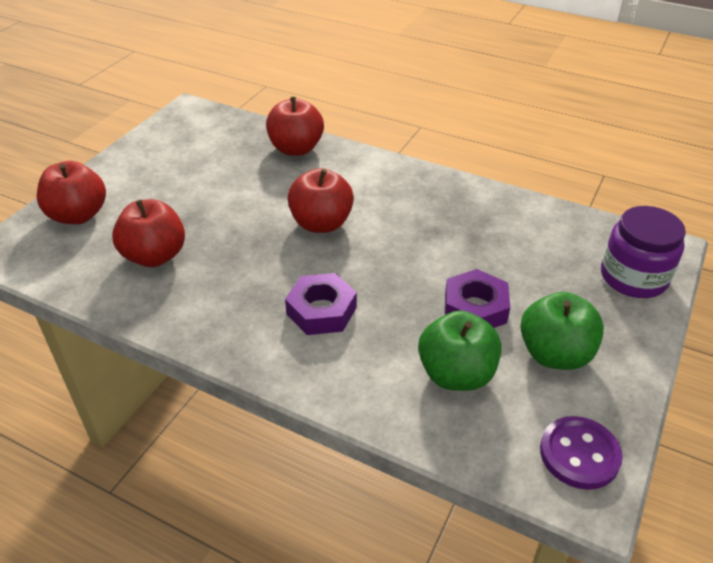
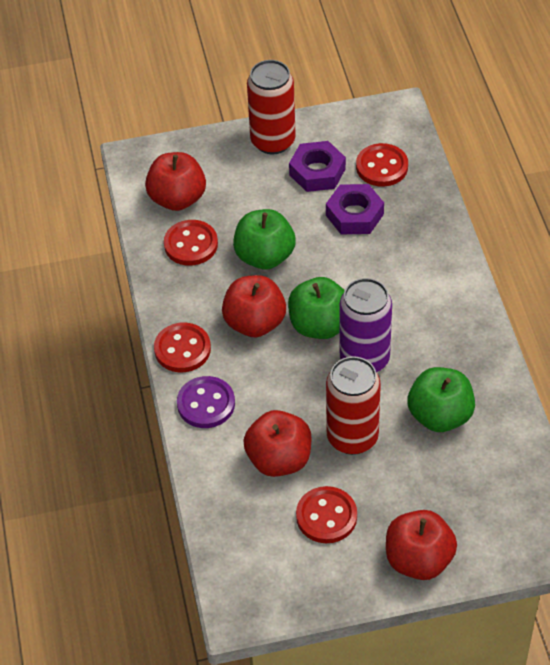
green apple: [418,310,501,391] [520,292,604,370] = 2 -> [233,209,296,269] [288,277,345,339] [408,367,475,432] = 3
purple can: none = 0 -> [340,278,392,372] = 1
purple jar: [601,206,686,298] = 1 -> none = 0
red button: none = 0 -> [154,323,211,372] [164,220,218,266] [296,486,357,543] [356,143,408,187] = 4
red can: none = 0 -> [247,60,296,155] [326,356,381,455] = 2

